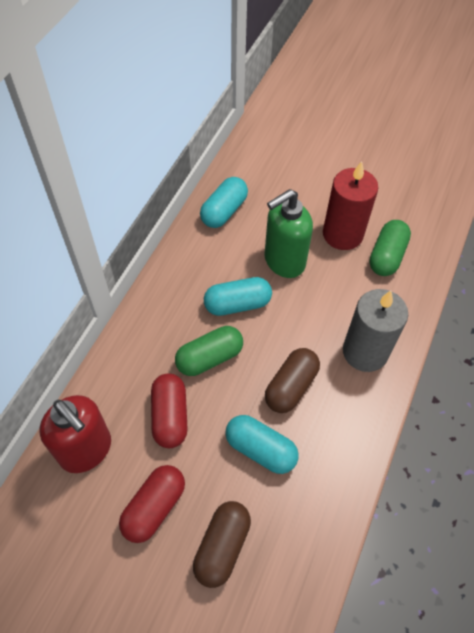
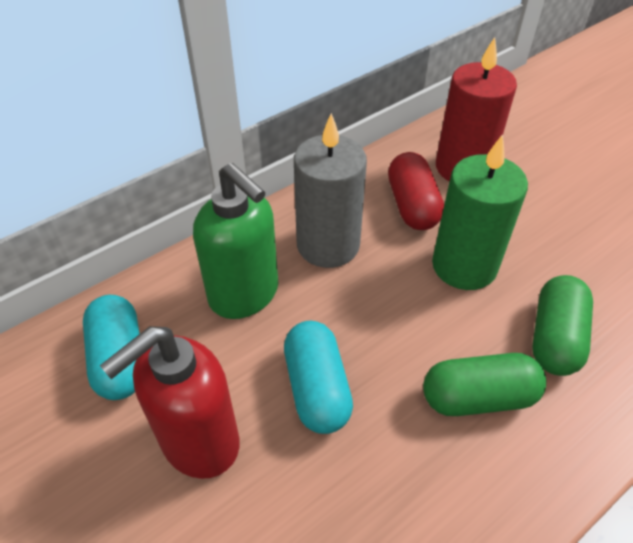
brown capsule: [193,501,251,588] [265,348,320,413] = 2 -> none = 0
green candle: none = 0 -> [432,134,528,290] = 1
red capsule: [119,465,185,543] [151,373,188,448] = 2 -> [388,152,444,230] = 1
turquoise capsule: [200,177,248,228] [204,277,272,316] [225,415,299,474] = 3 -> [83,295,139,400] [284,321,353,434] = 2

